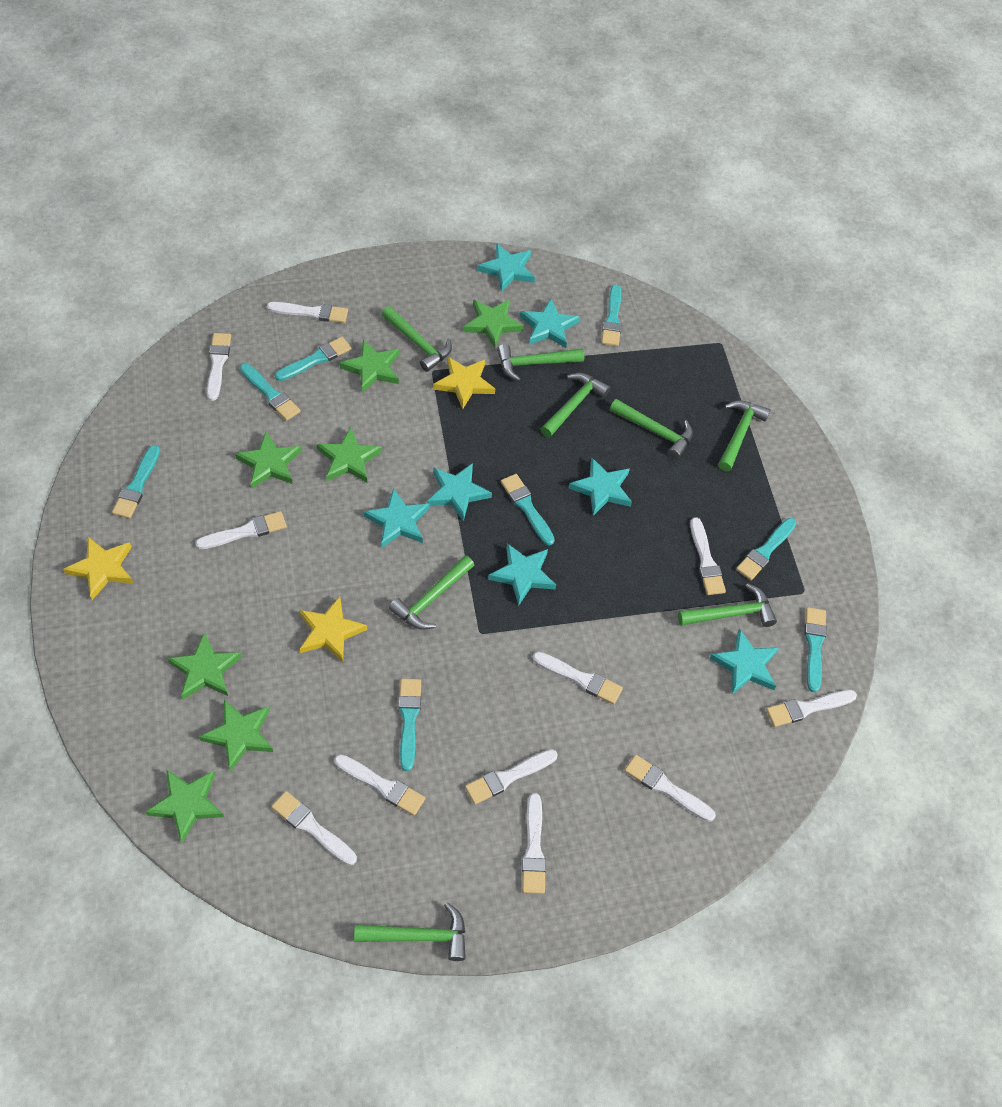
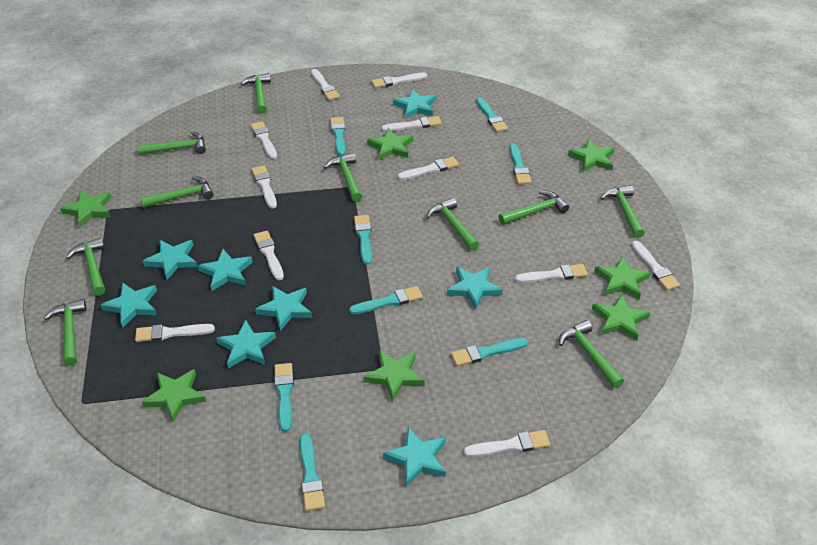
green hammer: [354,902,466,961] [382,306,452,372] [389,555,474,630] [497,344,584,381] [541,373,611,437] [610,399,693,459] [678,583,777,627] [718,400,771,471] = 8 -> [44,299,87,366] [66,237,105,296] [138,131,206,155] [140,176,213,208] [241,73,271,114] [324,153,362,202] [427,198,479,251] [499,190,569,225] [559,320,624,388] [601,185,645,238] = 10
turquoise star: [364,488,430,548] [427,463,492,522] [478,243,535,292] [488,543,556,606] [520,299,580,348] [569,458,632,516] [710,629,779,694] = 7 -> [101,282,157,328] [143,240,198,280] [198,249,253,291] [216,320,276,368] [255,286,312,331] [383,427,446,487] [393,89,436,119] [447,267,503,309] = 8
yellow star: [63,537,133,600] [299,597,367,662] [433,357,495,409] = 3 -> none = 0

